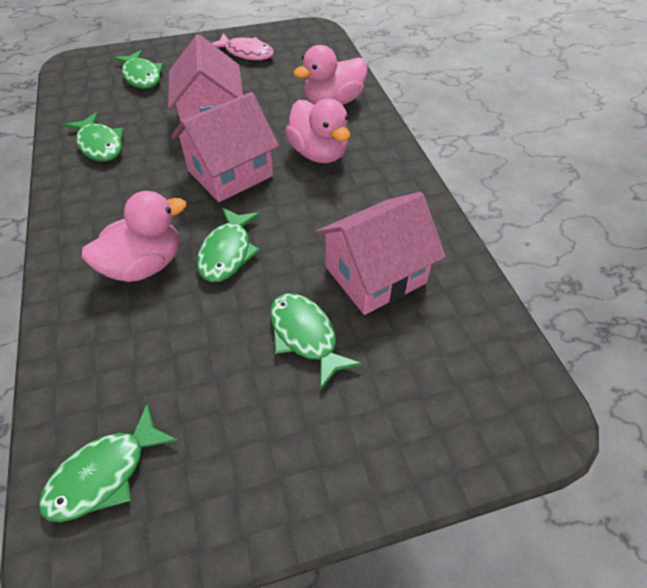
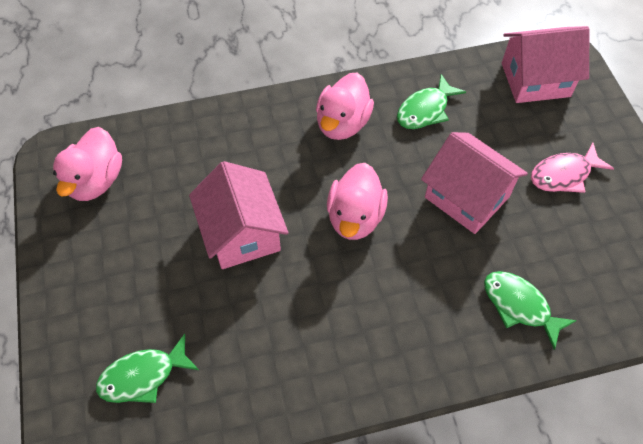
green fish: [39,403,178,522] [64,112,123,161] [113,50,163,89] [197,207,261,282] [270,293,362,391] = 5 -> [96,334,199,403] [397,74,466,129] [484,271,577,350] = 3

